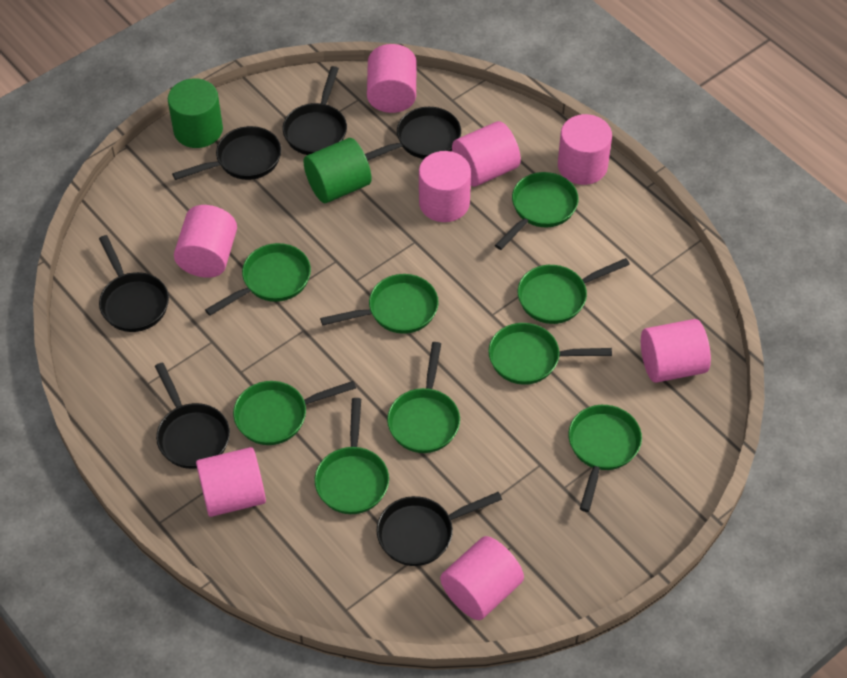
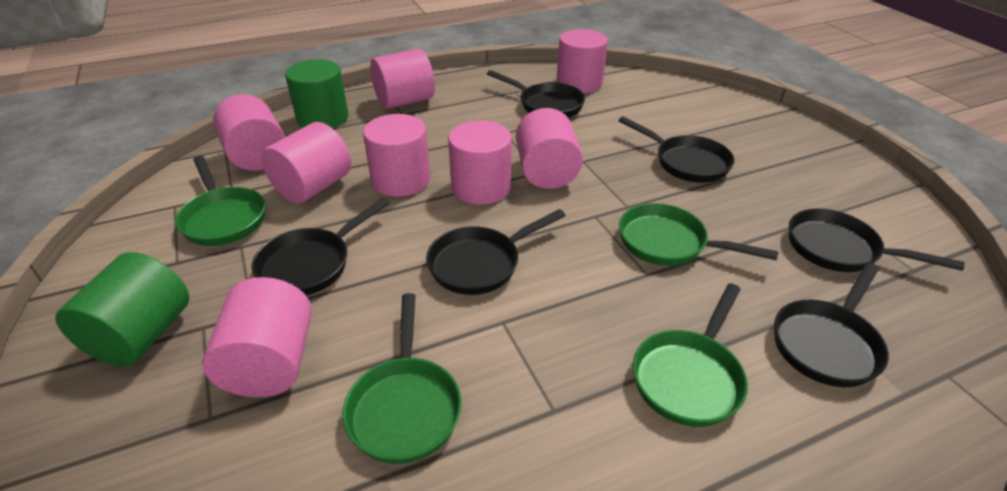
green pan: [205,243,311,316] [233,381,356,445] [315,398,389,514] [320,274,439,334] [387,342,460,453] [488,323,612,385] [495,172,579,250] [518,258,630,324] [568,405,642,512] = 9 -> [175,156,265,246] [342,293,462,464] [619,203,778,266] [633,283,748,427] = 4

